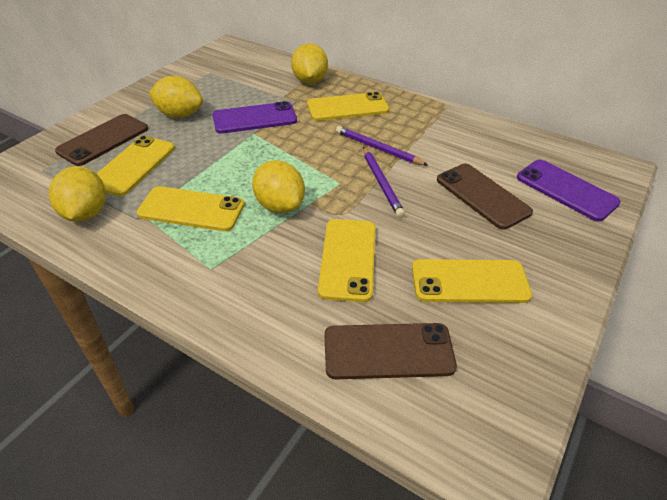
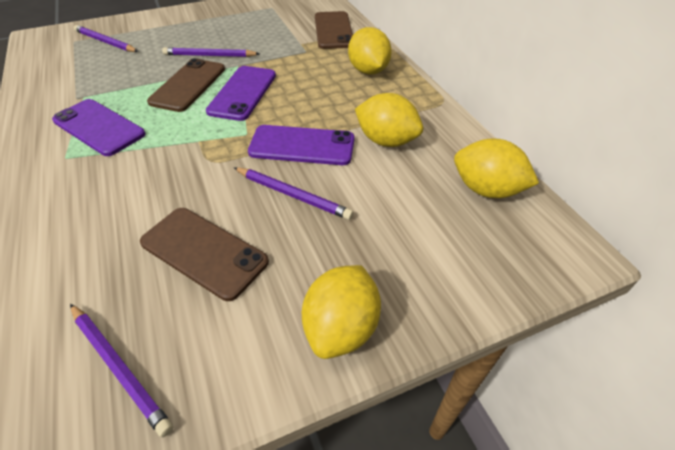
purple pencil: [336,126,428,165] [363,147,405,218] = 2 -> [70,304,173,437] [74,25,138,52] [162,47,260,57] [234,167,354,220] = 4
purple phone: [212,101,297,134] [517,160,621,222] = 2 -> [52,99,146,156] [206,66,276,121] [248,125,355,165] = 3
yellow phone: [96,136,175,196] [136,186,245,231] [307,92,389,121] [318,219,376,302] [412,259,532,303] = 5 -> none = 0

